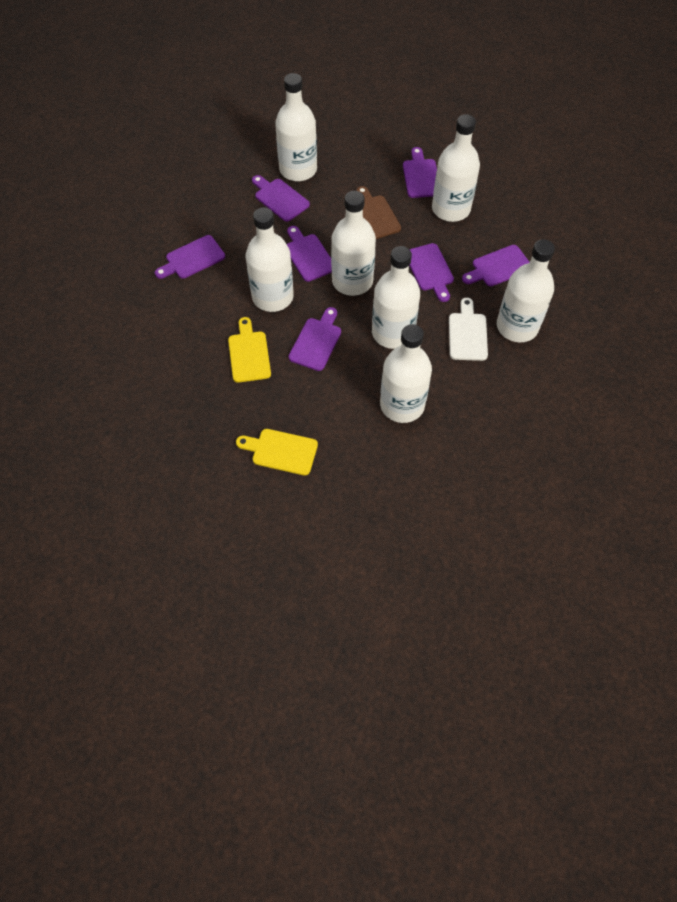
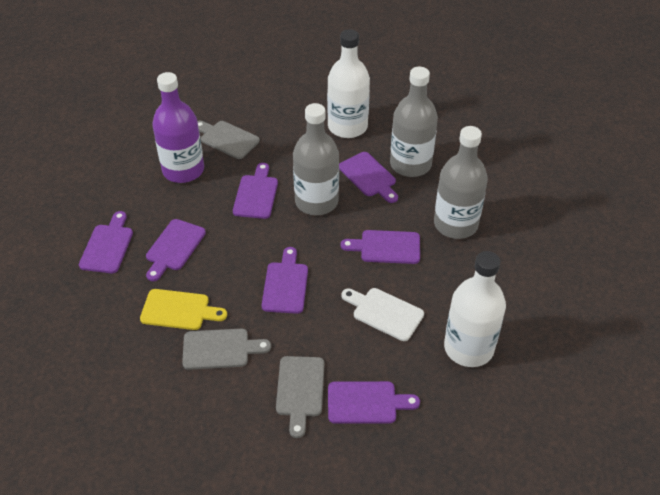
brown cutting board: [357,186,401,239] = 1 -> none = 0
grey bottle: none = 0 -> [293,103,339,215] [390,67,438,177] [434,126,488,239] = 3
grey cutting board: none = 0 -> [182,329,271,370] [197,121,260,159] [276,356,325,438] = 3
purple bottle: none = 0 -> [152,72,204,183] = 1
white bottle: [246,208,294,312] [275,73,317,181] [331,191,376,296] [372,246,420,349] [380,324,432,423] [432,114,480,222] [497,239,555,342] = 7 -> [327,29,370,138] [444,251,506,367] = 2
yellow cutting board: [228,317,271,383] [236,429,318,475] = 2 -> [140,289,227,330] = 1

